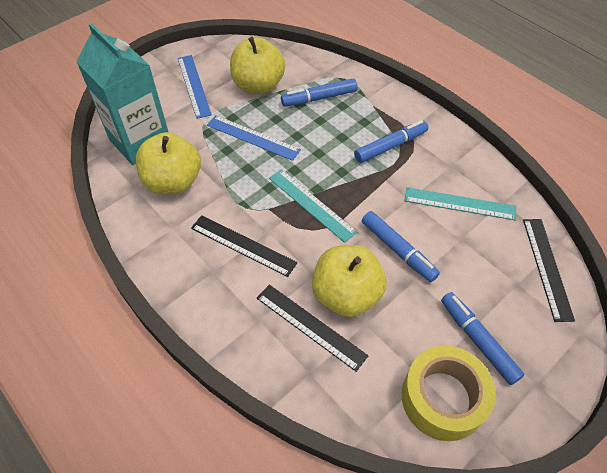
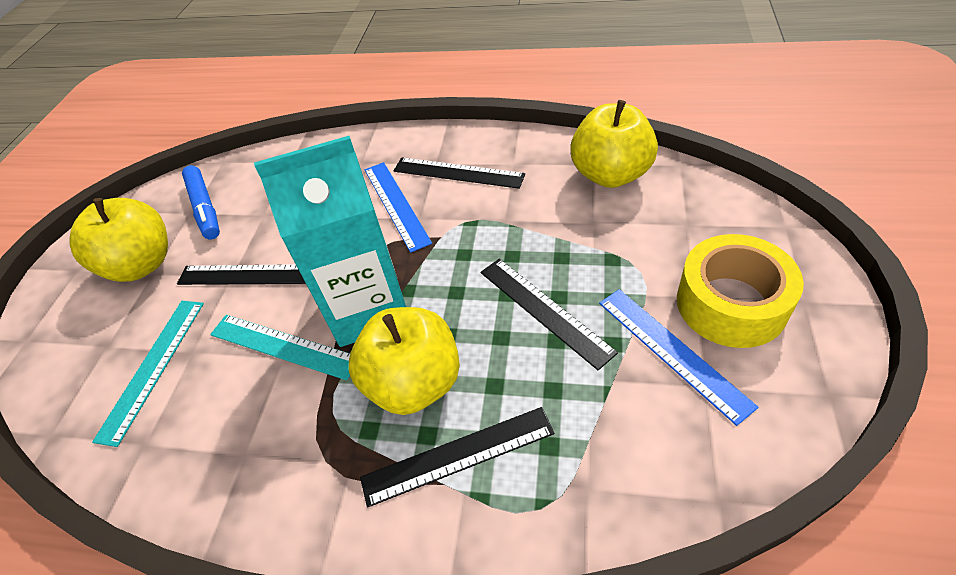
black ruler: [191,215,298,277] [257,284,368,372] [523,219,575,322] = 3 -> [177,264,306,285] [360,407,555,507] [394,157,525,189] [481,259,618,370] = 4
blue marker: [281,79,358,107] [354,120,429,163] [362,211,440,282] [441,292,525,385] = 4 -> [182,165,220,240] = 1

